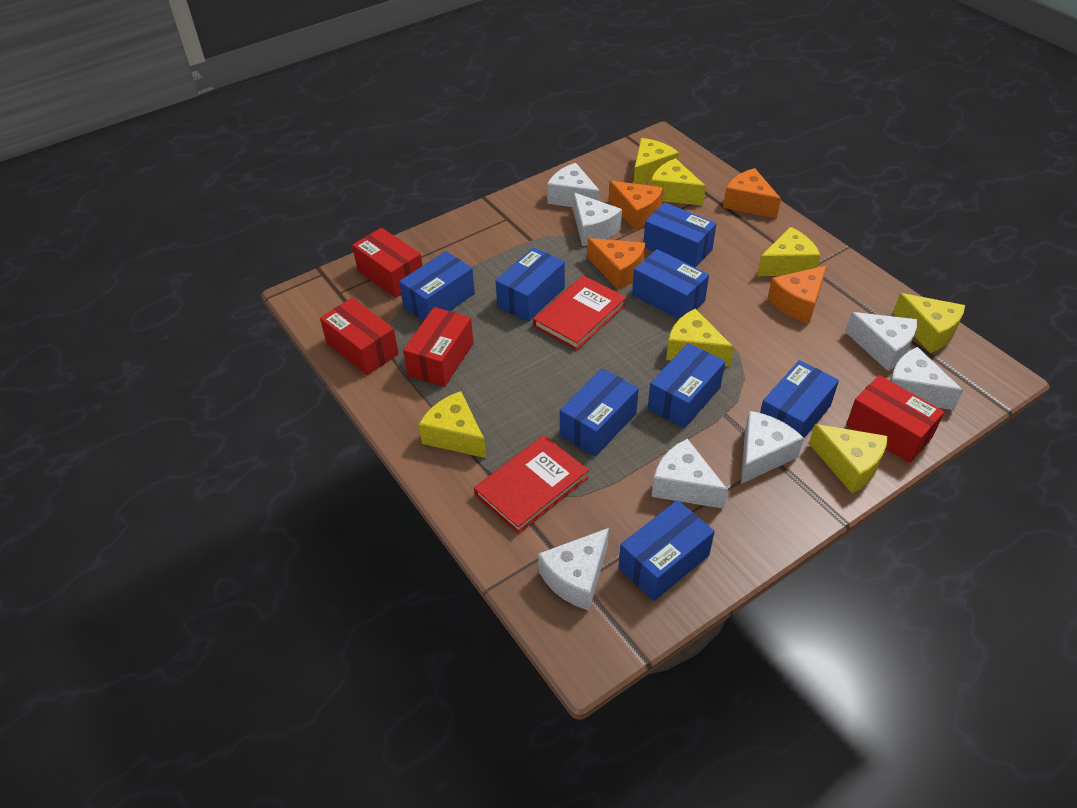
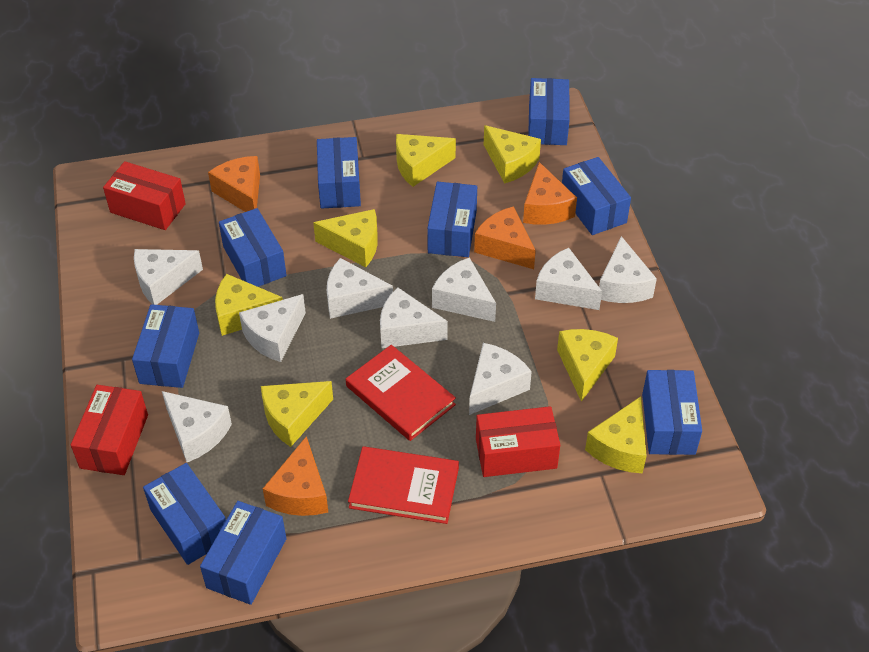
blue box: [399,251,475,321] [496,247,565,322] [560,368,639,457] [619,500,715,601] [632,249,709,319] [644,203,716,268] [648,343,725,429] [760,360,839,438] = 8 -> [132,304,199,388] [143,463,226,565] [200,501,286,605] [219,208,287,287] [317,137,361,209] [427,182,477,257] [528,78,570,145] [562,157,631,235] [642,370,702,455] = 9
red box: [320,298,399,375] [352,228,422,298] [403,307,474,387] [846,375,944,463] = 4 -> [71,385,148,475] [103,161,186,230] [476,406,560,477] = 3
white cheese: [538,528,609,610] [547,163,600,207] [573,192,622,246] [651,439,728,509] [741,411,804,484] [845,312,917,371] [890,347,963,410] = 7 -> [134,249,203,305] [162,391,232,462] [239,294,306,362] [327,258,393,319] [380,287,448,348] [432,257,496,322] [469,343,532,415] [535,248,602,310] [599,236,657,303] = 9

